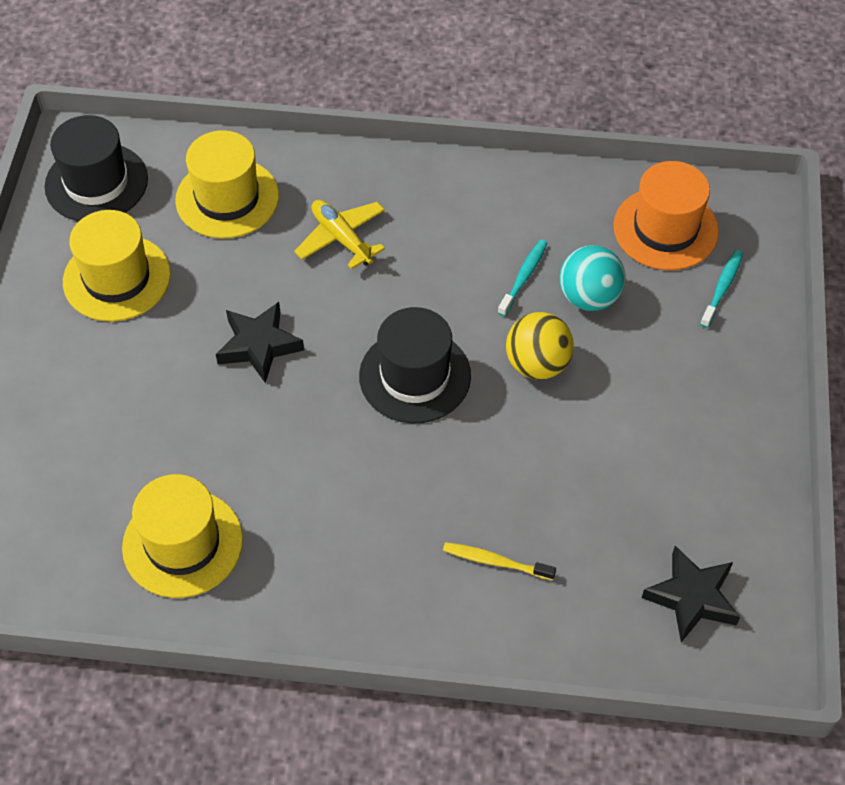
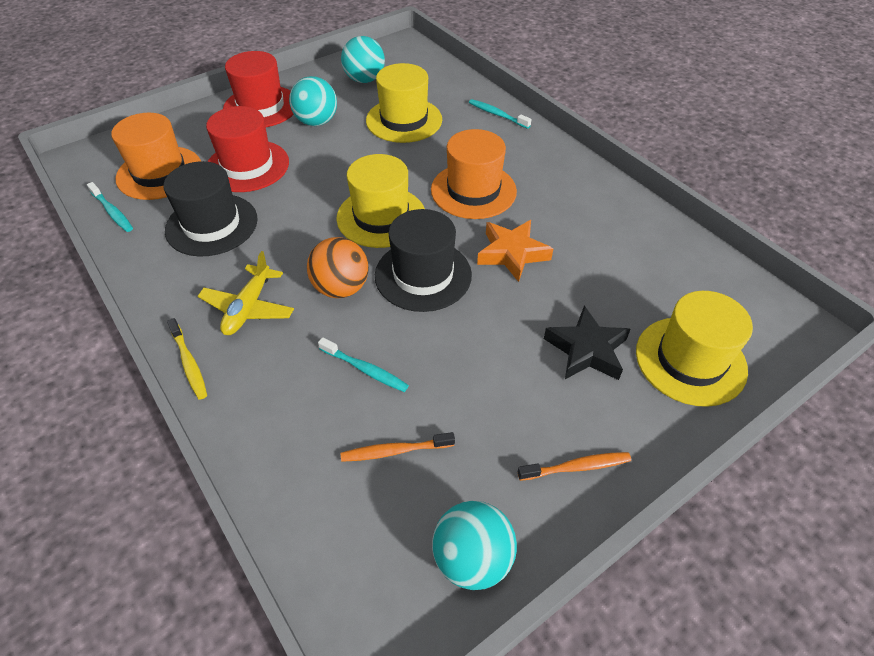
black star: [216,302,304,383] [642,546,740,642] = 2 -> [544,305,631,380] = 1
orange ball: none = 0 -> [307,237,369,298] = 1
orange hat: [613,161,719,270] = 1 -> [111,113,201,200] [431,129,517,219] = 2
orange star: none = 0 -> [477,220,553,282] = 1
orange toothbrush: none = 0 -> [341,432,455,462] [517,452,631,481] = 2
red hat: none = 0 -> [206,106,289,192] [223,51,294,127] = 2
turquoise ball: [559,245,625,311] = 1 -> [289,76,337,126] [341,36,385,83] [432,501,517,590] = 3
turquoise toothbrush: [498,240,547,316] [700,250,743,328] = 2 -> [87,182,133,232] [318,337,409,392] [469,99,532,129] = 3
yellow ball: [506,312,574,379] = 1 -> none = 0

